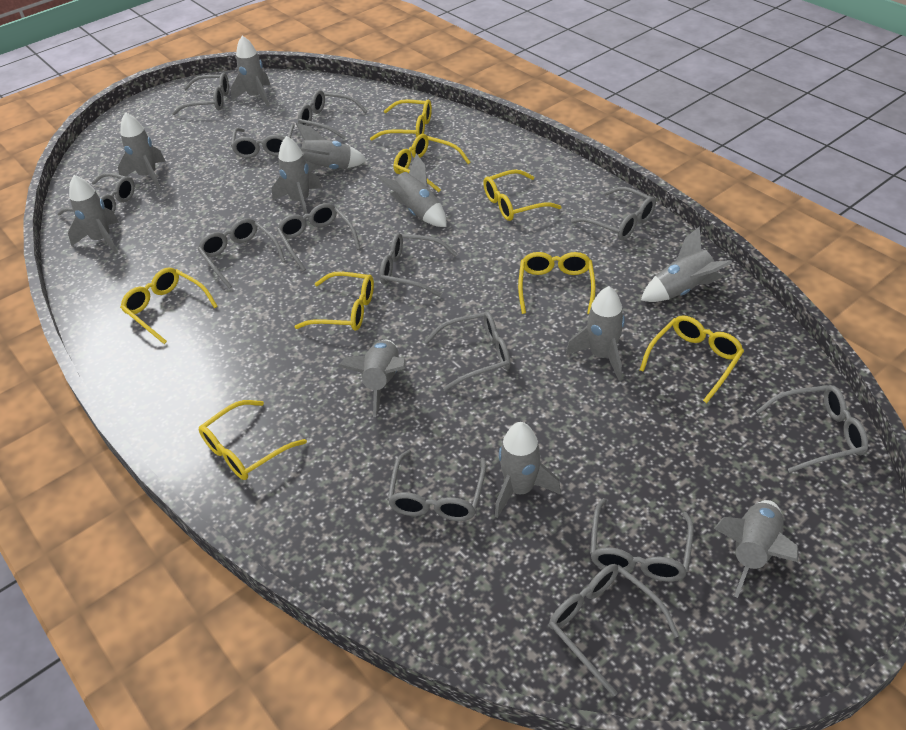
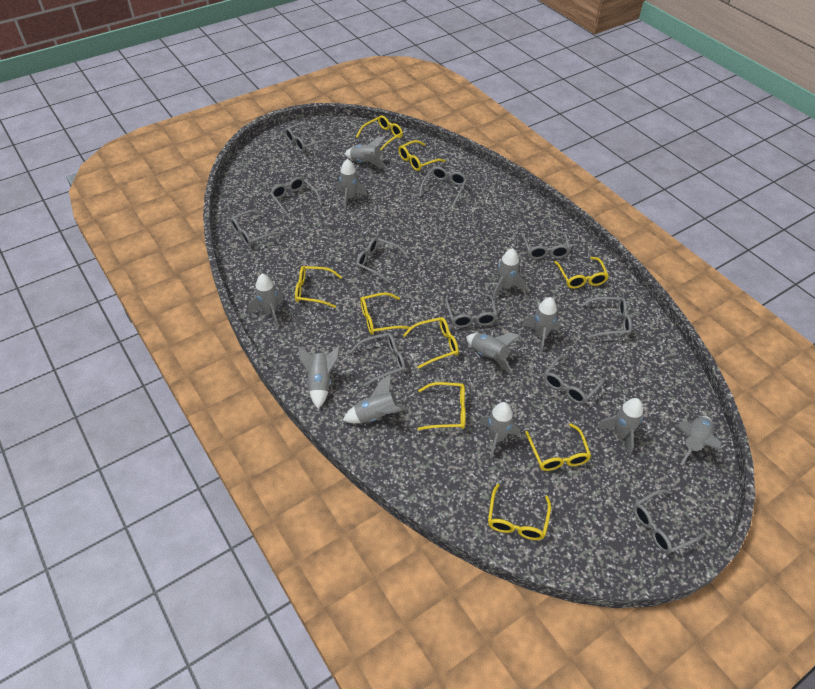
grey glasses: [57,173,135,216] [172,73,229,115] [198,218,286,289] [231,124,295,158] [276,203,361,271] [298,90,367,139] [380,233,457,297] [387,450,487,521] [425,311,511,391] [549,564,679,696] [571,187,656,240] [590,498,694,582] [756,385,868,473] = 13 -> [230,210,283,246] [270,177,322,219] [285,122,331,152] [349,333,405,386] [356,237,409,284] [419,166,467,206] [445,294,498,328] [522,231,570,259] [544,355,605,404] [580,297,632,338] [634,489,706,554] = 11
yellow glasses: [120,267,218,344] [199,400,307,480] [295,272,374,331] [370,99,432,140] [394,134,471,192] [483,170,562,221] [518,252,596,314] [640,315,744,403] = 8 -> [295,266,342,308] [356,115,403,150] [360,292,410,335] [398,140,446,171] [403,317,459,369] [418,382,466,430] [488,484,551,540] [525,423,591,471] [554,257,609,289] = 9

